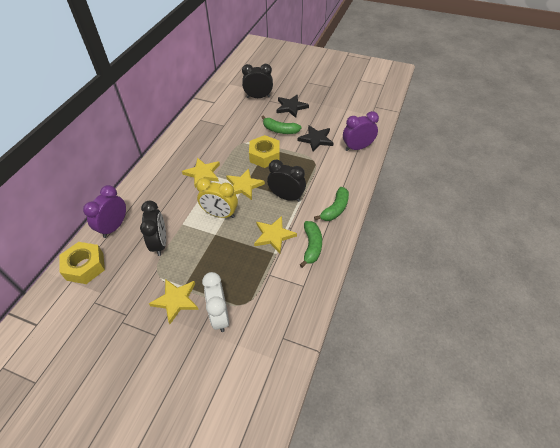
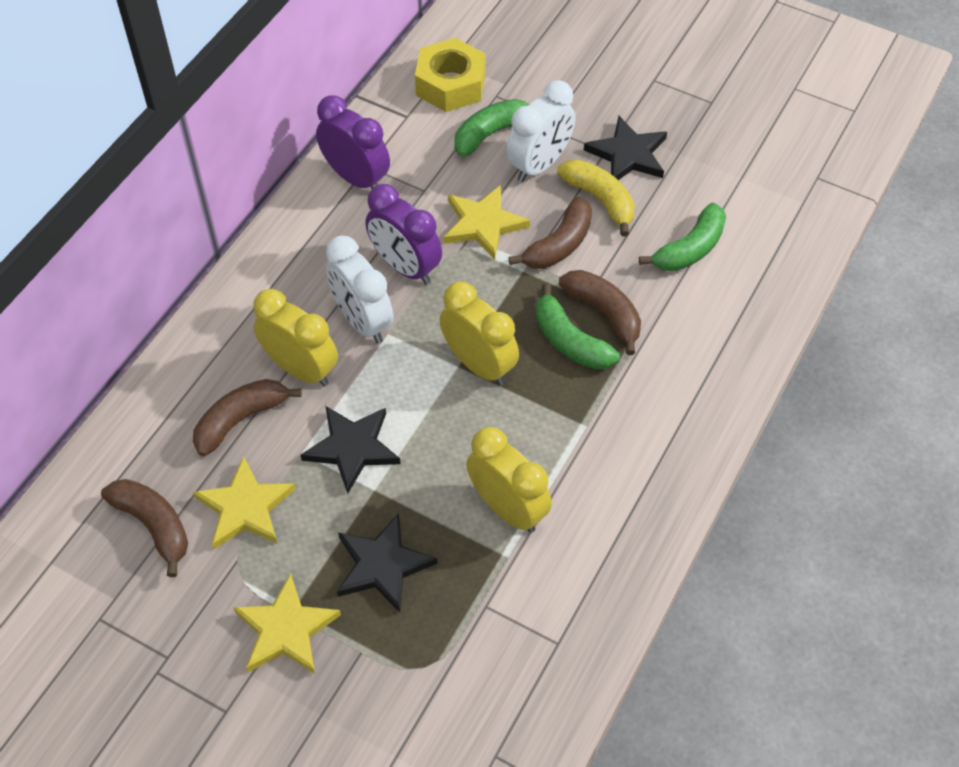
black clock: [140,201,166,256] [242,64,273,98] [267,160,306,202] = 3 -> none = 0
black star: [277,94,309,118] [298,125,334,152] = 2 -> [301,406,401,494] [337,513,437,613] [584,116,667,180] = 3
brown banana: none = 0 -> [101,479,188,577] [193,379,302,456] [508,197,592,269] [559,270,641,355] = 4
white clock: [202,272,229,332] = 1 -> [326,236,393,343] [506,80,575,182] = 2
yellow banana: none = 0 -> [557,159,635,236] = 1
yellow clock: [196,178,238,218] = 1 -> [253,289,338,386] [439,282,519,385] [466,427,552,533] = 3
yellow nut: [59,242,105,284] [249,135,280,168] = 2 -> [415,38,486,112] = 1
yellow star: [149,279,199,324] [182,157,220,188] [226,169,265,200] [254,216,297,253] = 4 -> [193,456,296,549] [233,573,341,674] [443,185,530,260] = 3

